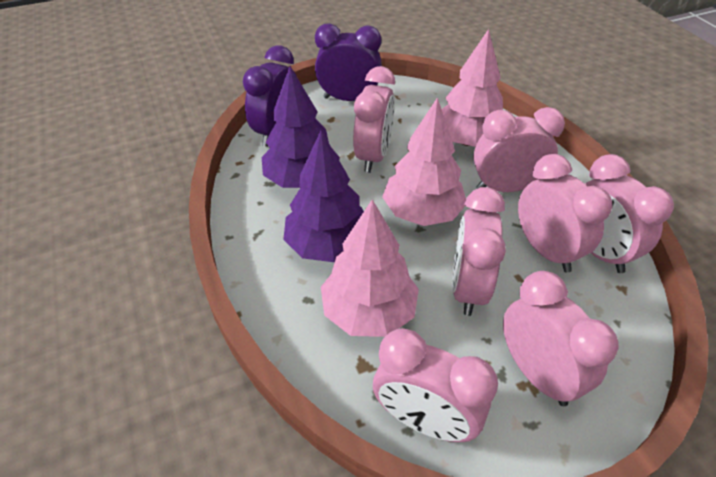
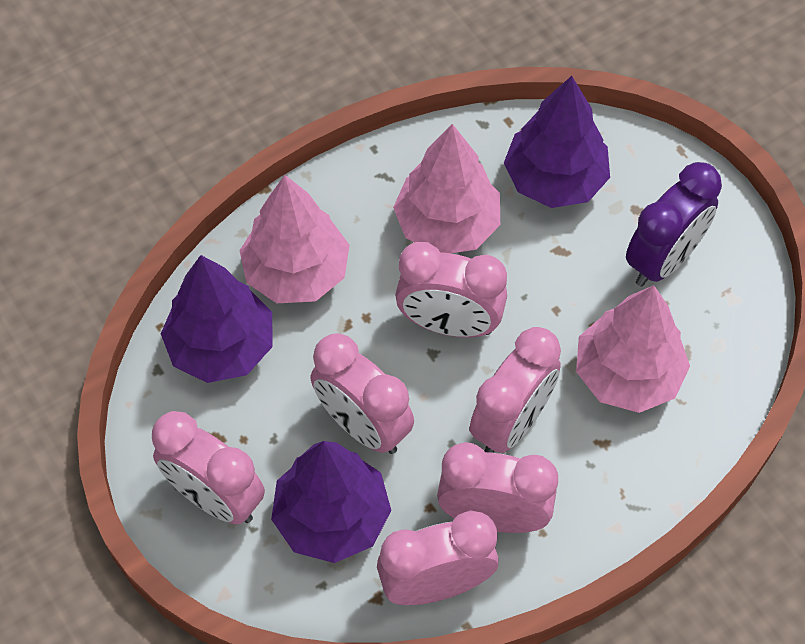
pink clock: [353,66,395,173] [373,328,498,442] [452,187,506,316] [473,107,565,192] [503,271,618,406] [518,154,612,273] [585,154,674,273] = 7 -> [152,411,265,525] [310,333,414,454] [377,511,499,605] [395,242,507,338] [437,442,558,533] [469,327,561,453] = 6
purple clock: [243,45,296,147] [315,23,382,101] = 2 -> [626,162,722,287] = 1
purple tree: [262,66,340,188] [283,131,364,262] = 2 -> [161,255,272,383] [271,441,391,563] [504,76,610,208] = 3

